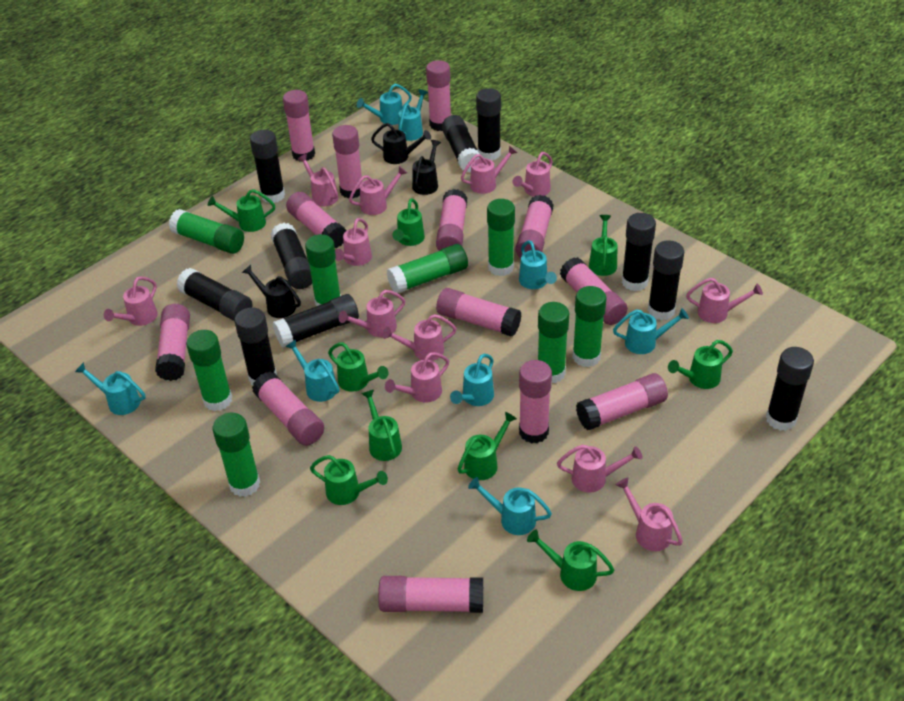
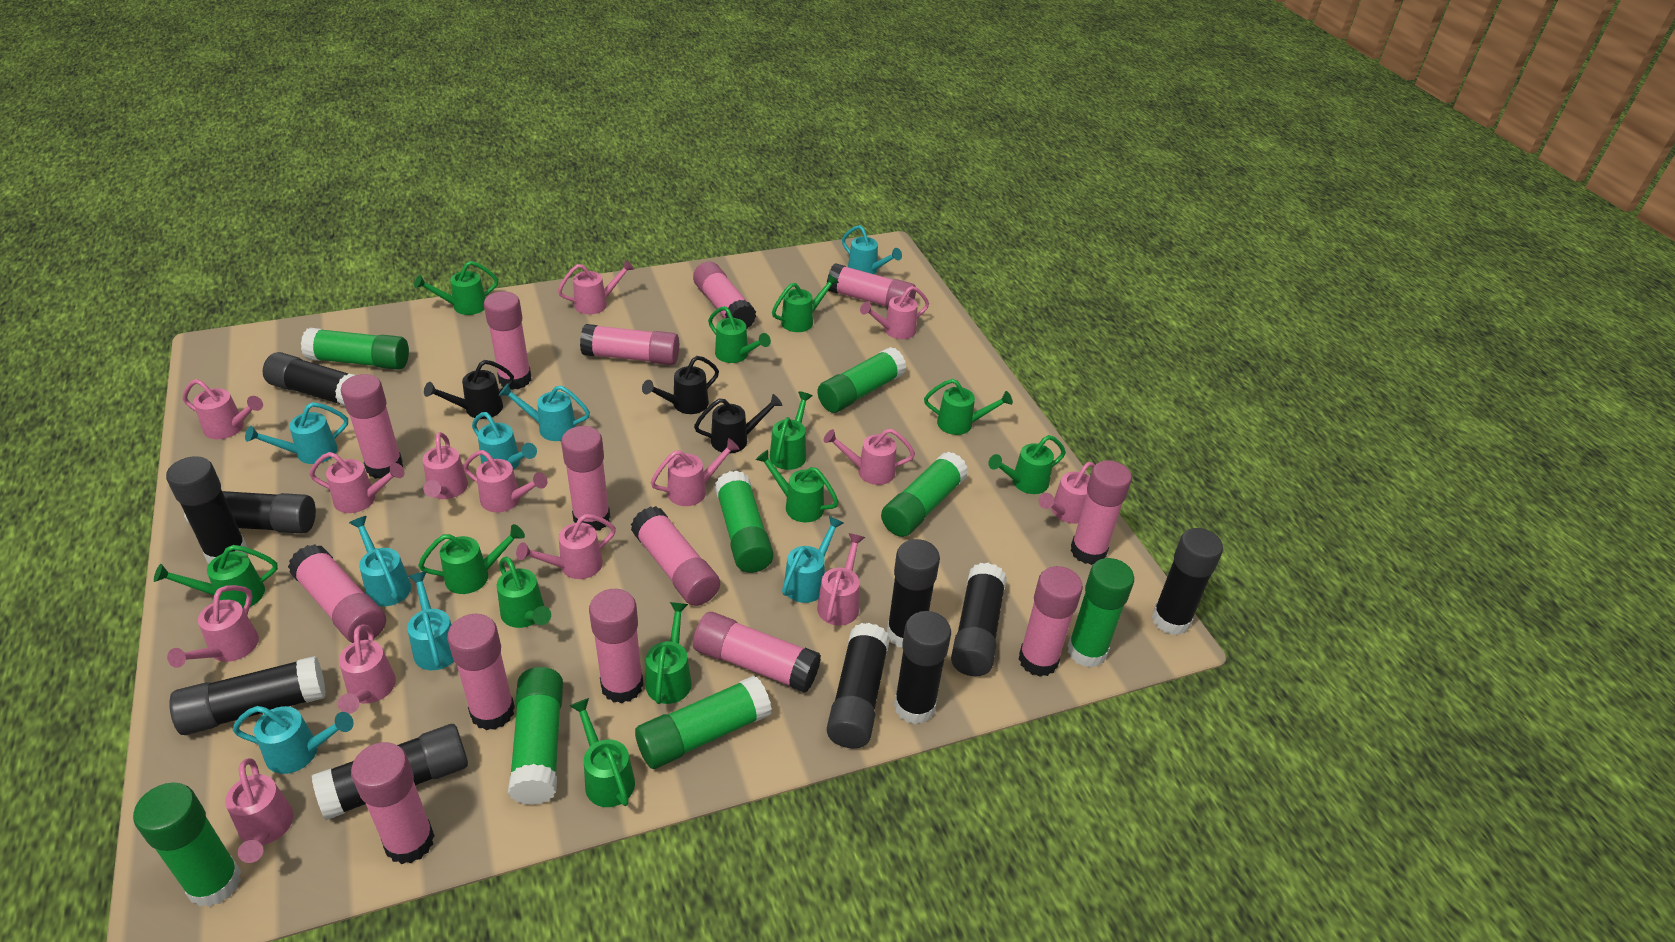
green watering can: [208,189,275,232] [310,455,388,505] [328,342,389,392] [362,390,402,461] [393,198,425,246] [458,412,517,480] [527,530,614,591] [589,215,617,276] [668,340,733,389] = 9 -> [154,545,278,608] [414,261,498,315] [418,524,525,594] [497,557,551,628] [570,698,635,807] [646,602,692,704] [708,306,771,363] [756,450,839,522] [770,391,812,470] [772,274,839,332] [924,379,1013,435] [988,435,1066,494] = 12
pink glue stick: [155,304,190,381] [252,372,324,446] [283,90,315,161] [286,192,347,248] [332,125,362,199] [378,576,483,613] [426,60,451,131] [436,189,467,251] [436,288,521,337] [515,195,554,258] [519,360,552,443] [560,257,628,325] [576,373,668,430] = 13 -> [288,544,386,643] [341,374,403,479] [351,742,435,864] [447,614,515,730] [484,291,532,390] [561,426,610,530] [580,324,679,365] [589,589,644,703] [631,506,720,606] [693,262,756,329] [693,612,821,693] [827,264,916,307] [1019,566,1083,677] [1071,460,1132,565] = 14
pink watering can: [104,276,158,326] [297,154,338,206] [335,218,372,266] [339,290,406,337] [349,166,407,215] [382,314,457,361] [385,352,449,403] [461,146,517,194] [512,152,553,197] [557,444,643,493] [616,478,683,551] [686,278,763,323] = 12 -> [167,585,259,668] [182,379,263,439] [225,758,294,863] [309,452,404,513] [338,624,396,714] [423,432,468,499] [463,450,548,513] [516,514,616,579] [558,260,634,314] [650,438,740,506] [817,533,865,626] [823,429,915,485] [860,286,929,339] [1039,462,1095,524] = 14

